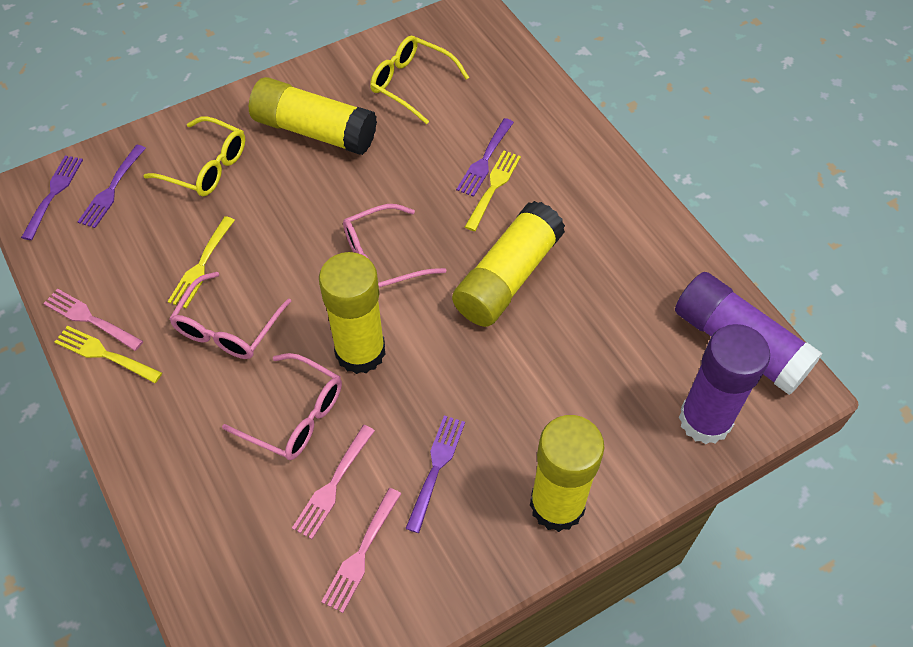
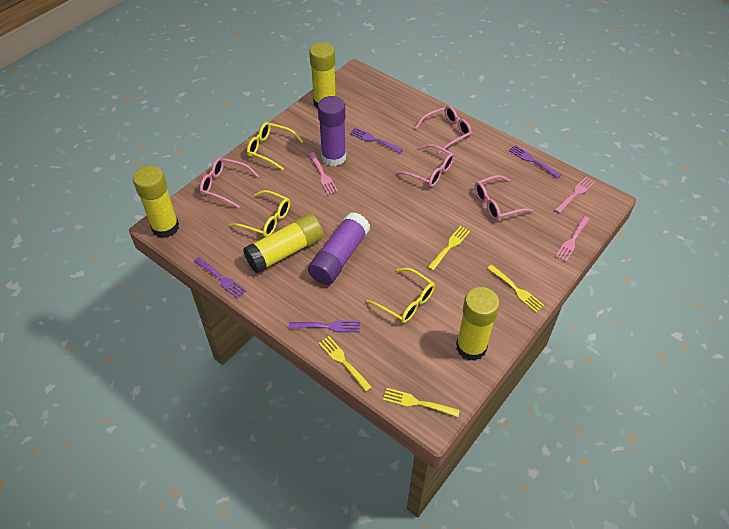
pink glasses: [169,272,292,359] [222,353,342,460] [343,204,447,287] = 3 -> [200,157,259,208] [396,144,454,187] [415,106,472,154] [475,175,534,221] = 4
yellow fork: [55,326,162,383] [168,216,235,309] [465,150,521,231] = 3 -> [319,336,372,392] [383,388,460,417] [428,226,470,271] [487,265,544,312] = 4
yellow glasses: [143,116,245,196] [370,36,469,124] = 2 -> [230,190,290,237] [247,122,303,170] [366,268,435,323] = 3

